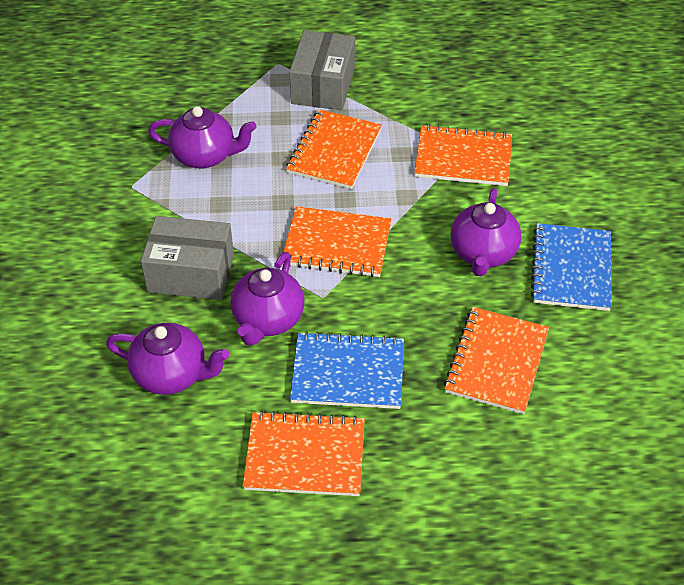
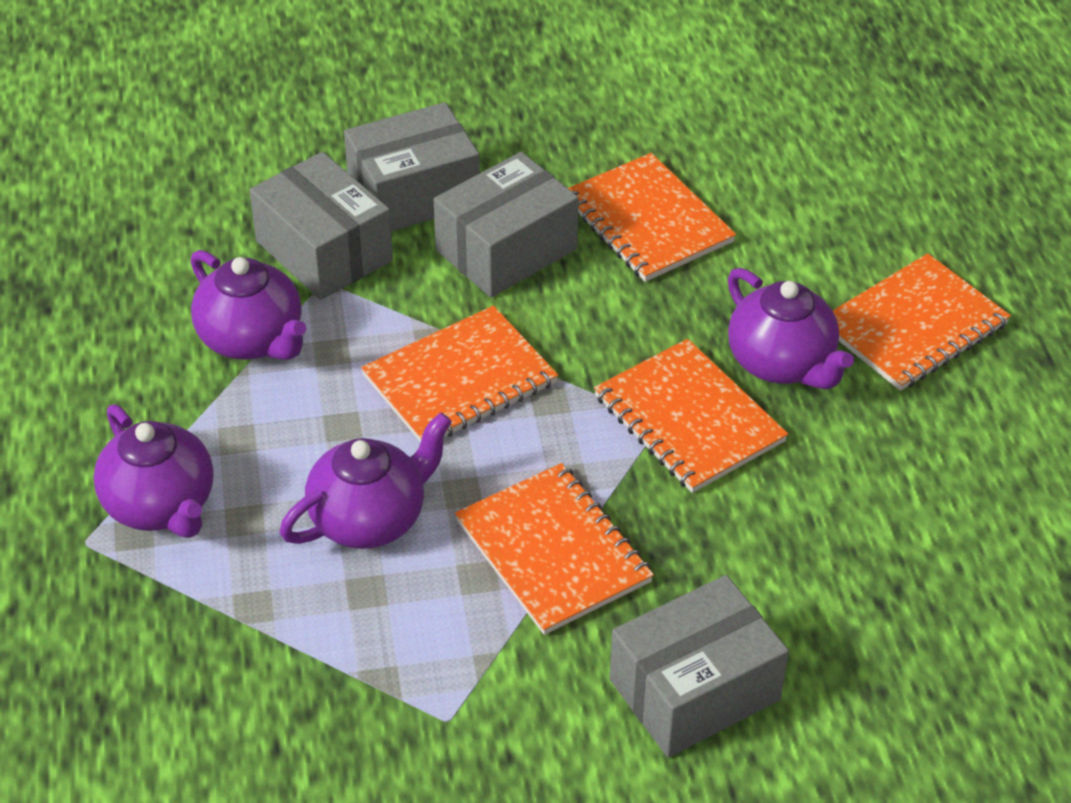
blue notebook: [290,331,404,409] [530,223,612,311] = 2 -> none = 0
grey box: [141,216,234,300] [289,30,355,110] = 2 -> [249,152,393,300] [344,102,480,231] [434,152,579,297] [610,575,789,757] = 4

